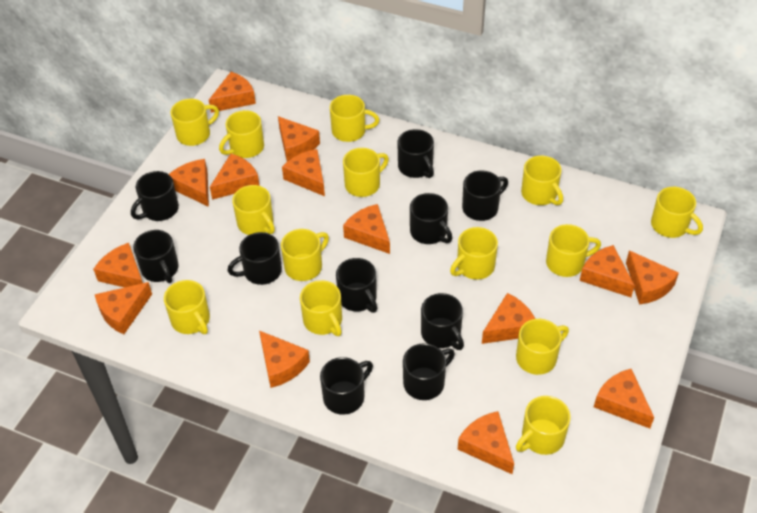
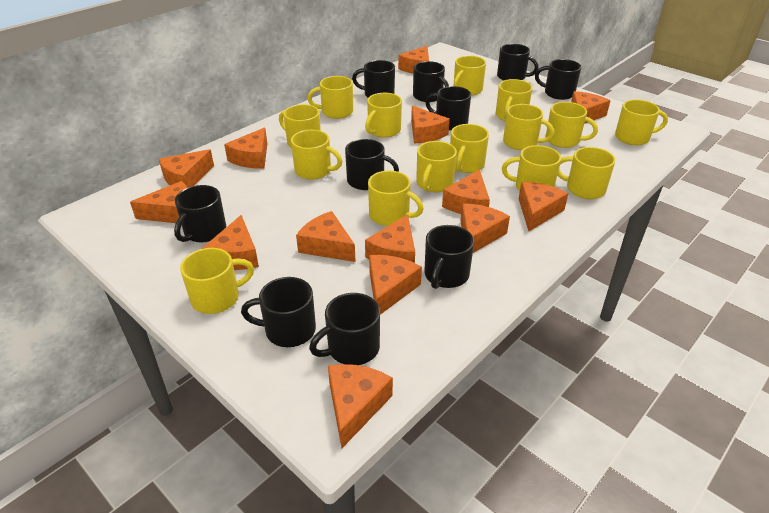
yellow mug: [164,280,210,334] [170,99,219,146] [219,110,264,158] [232,185,275,235] [281,229,329,281] [300,280,342,336] [330,95,379,142] [343,148,389,197] [450,227,498,280] [516,319,569,375] [516,396,571,455] [521,156,563,205] [546,224,601,277] [651,187,703,238] = 14 -> [180,248,254,314] [279,104,321,148] [291,130,342,180] [307,76,353,119] [365,93,402,138] [368,171,424,226] [416,141,457,192] [450,124,489,173] [454,56,486,96] [496,79,533,121] [502,145,561,191] [503,104,554,150] [545,102,598,148] [557,147,615,199] [615,99,668,145] = 15

